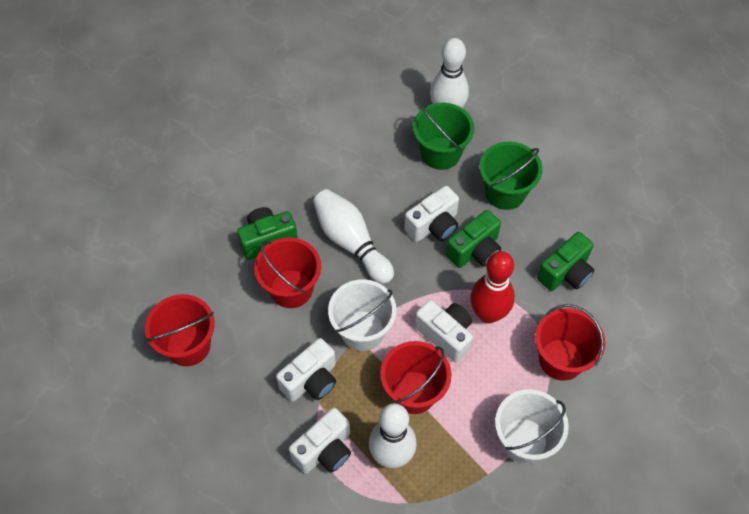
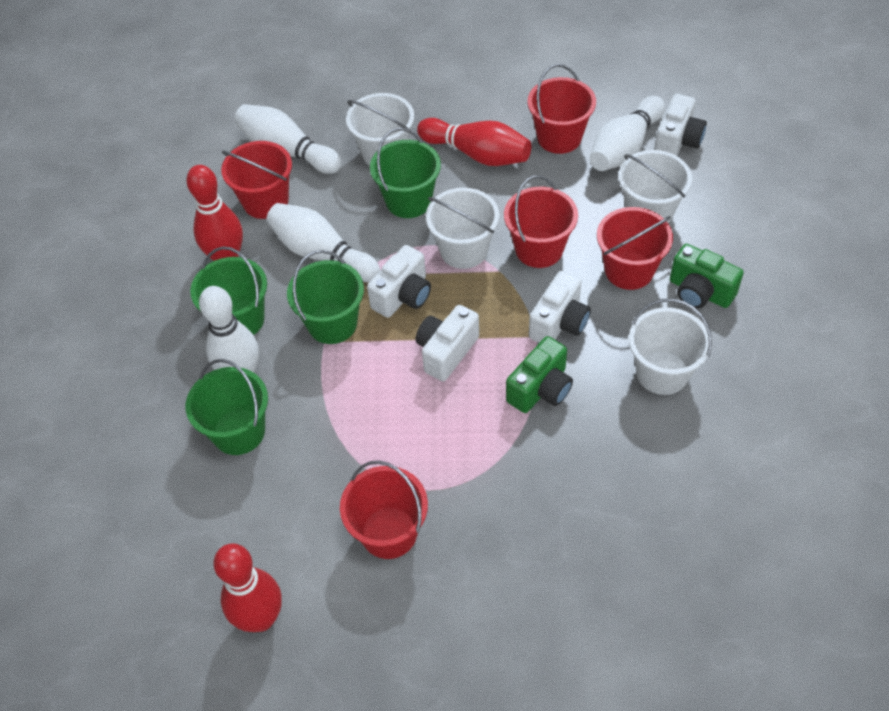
green bucket: [413,103,474,170] [479,142,543,210] = 2 -> [186,359,268,455] [190,246,267,335] [287,250,364,344] [370,128,441,218] = 4
green camera: [237,207,298,260] [446,210,501,268] [537,232,594,291] = 3 -> [506,336,573,413] [670,244,744,309] = 2
red bowling pin: [470,251,515,323] = 1 -> [186,165,243,261] [213,543,282,632] [417,118,531,166] = 3
red bucket: [145,294,215,366] [254,237,321,308] [380,341,452,414] [535,304,605,381] = 4 -> [221,141,292,219] [340,460,428,559] [504,175,578,268] [527,64,596,154] [597,207,673,290] = 5
white bowling pin: [313,189,394,284] [369,403,417,468] [430,38,469,108] = 3 -> [199,286,259,373] [234,104,342,174] [266,203,380,282] [590,96,665,171] = 4
white bucket: [328,279,397,351] [495,389,569,464] = 2 -> [346,93,414,166] [426,188,499,269] [619,150,692,224] [629,299,712,395] = 4

